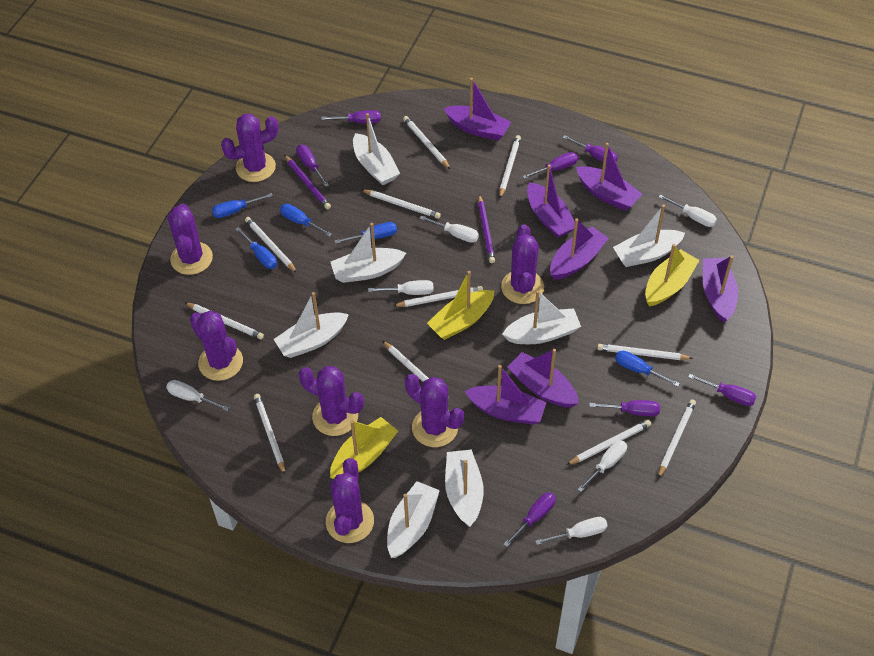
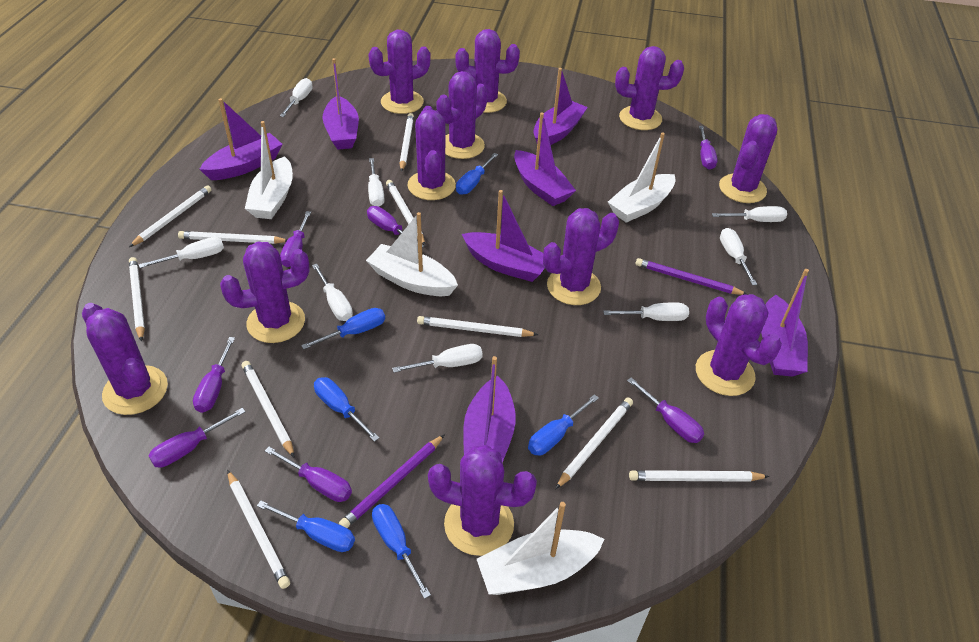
blue screwdriver: [212,193,273,218] [235,227,277,269] [280,204,332,237] [334,222,397,244] [615,351,680,387] = 5 -> [257,500,355,552] [301,308,385,349] [314,377,379,442] [372,504,431,599] [456,153,498,195] [528,394,599,455] = 6
purple cactus: [168,204,213,275] [190,311,243,381] [221,114,278,182] [299,366,364,436] [326,458,374,543] [405,374,464,447] [501,224,544,304] = 7 -> [82,303,168,415] [220,242,310,343] [368,30,431,114] [407,106,456,200] [428,445,537,556] [436,71,488,159] [455,29,520,113] [543,208,619,305] [615,46,684,130] [696,294,782,396] [719,114,777,203] = 11
white boat: [274,292,349,358] [330,223,406,283] [353,113,400,185] [387,481,440,558] [445,449,484,527] [502,290,581,344] [613,205,685,267] = 7 -> [245,121,293,219] [366,212,458,296] [477,502,604,595] [608,133,675,223] = 4
white pencil: [184,302,264,339] [245,217,297,273] [254,394,285,475] [361,189,441,219] [383,341,449,398] [393,286,483,307] [403,116,450,169] [499,135,521,198] [567,420,651,465] [597,344,693,360] [658,399,696,478] = 11 -> [129,185,212,247] [129,257,145,342] [178,231,287,244] [227,470,290,589] [242,361,294,457] [386,180,425,246] [399,113,414,172] [417,316,538,337] [556,397,633,489] [629,470,770,482] = 10
white screwdriver: [166,380,229,411] [368,280,434,295] [419,216,479,243] [535,517,608,545] [577,440,627,492] [659,194,717,227] = 6 -> [139,237,224,268] [280,78,313,117] [312,264,353,321] [368,158,385,206] [392,344,483,373] [603,302,689,321] [712,206,787,222] [720,228,757,285] = 8
yellow boat: [330,417,398,479] [427,271,494,340] [645,244,699,307] = 3 -> none = 0

